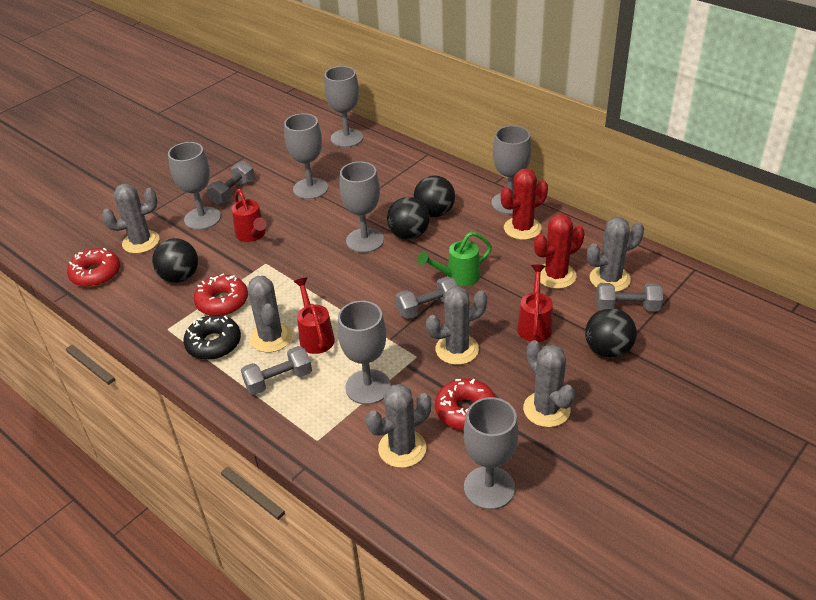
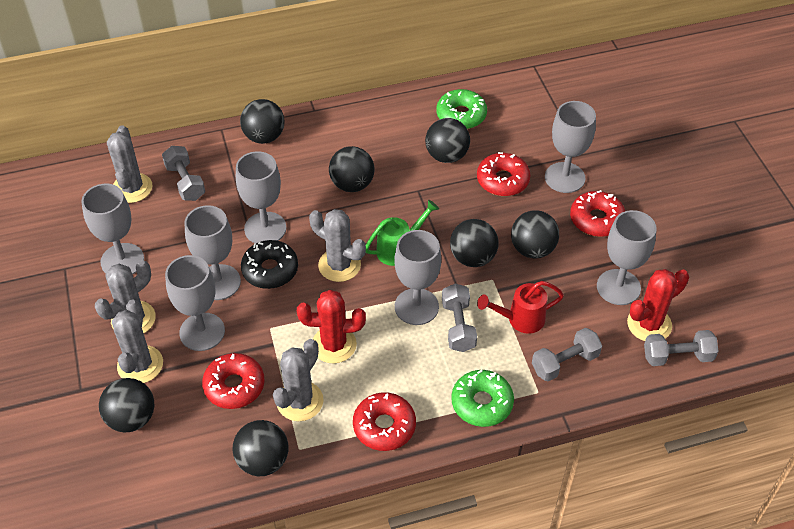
black ball: [152,238,198,283] [387,197,430,240] [414,175,455,217] [585,308,637,358] = 4 -> [99,378,154,432] [232,420,288,476] [240,99,285,144] [329,146,375,192] [425,118,470,163] [450,219,499,267] [511,210,559,258] = 7
green donut: none = 0 -> [437,89,487,129] [451,369,514,427] = 2
grey cactus: [102,184,160,254] [248,276,292,352] [366,384,431,468] [426,286,487,365] [523,340,575,427] [587,217,644,292] = 6 -> [95,260,156,333] [107,125,153,203] [112,300,163,383] [273,339,324,421] [309,209,366,282] = 5
red donut: [67,248,120,287] [194,273,248,316] [435,379,496,430] = 3 -> [202,353,265,409] [353,392,416,451] [477,152,530,196] [570,190,625,237] = 4
red watering can: [232,189,267,242] [294,277,335,354] [517,265,553,342] = 3 -> [477,281,564,334] = 1

